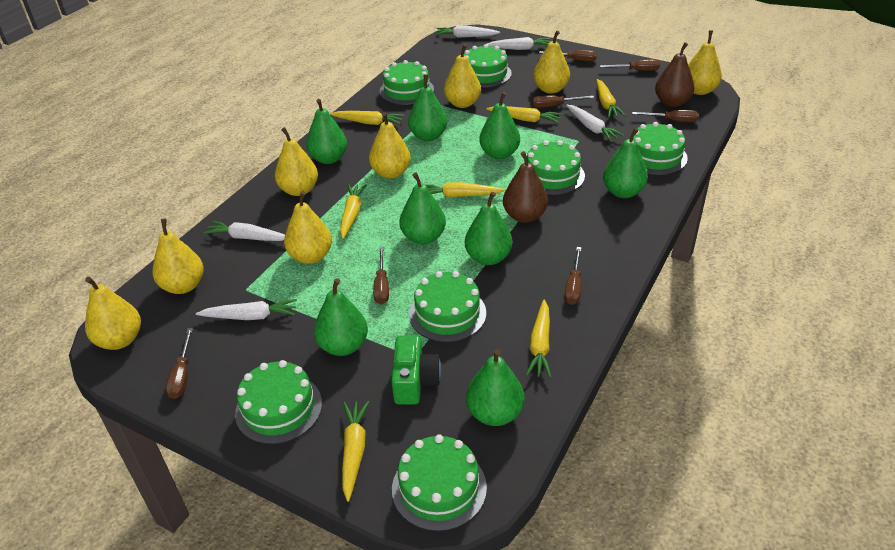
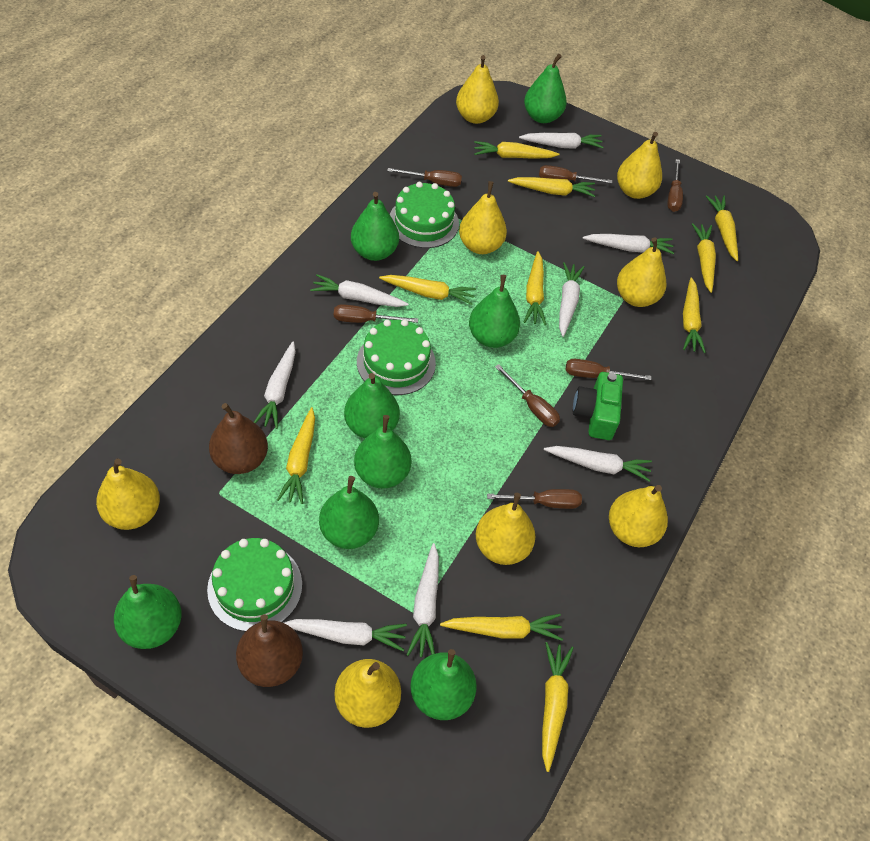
green cake: [235,360,322,444] [380,60,434,105] [392,435,487,531] [409,271,486,342] [464,44,512,87] [527,140,585,195] [633,122,688,175] = 7 -> [207,538,302,632] [357,319,436,395] [390,182,459,248] = 3
white carrot: [196,299,297,320] [203,221,285,241] [435,25,500,38] [487,37,551,50] [566,105,624,142] = 5 -> [254,341,296,429] [283,619,407,651] [310,274,409,307] [407,543,439,657] [519,133,603,149] [544,446,652,482] [559,262,584,337] [583,234,674,254] = 8
yellow carrot: [330,111,404,125] [340,184,367,239] [342,401,369,502] [425,182,505,198] [486,106,562,123] [526,300,552,378] [597,79,626,118] = 7 -> [277,407,315,504] [379,275,476,305] [440,614,563,641] [474,141,560,159] [508,177,595,197] [524,251,546,325] [542,642,574,772] [683,277,706,353] [692,223,716,293] [706,195,738,261] = 10

